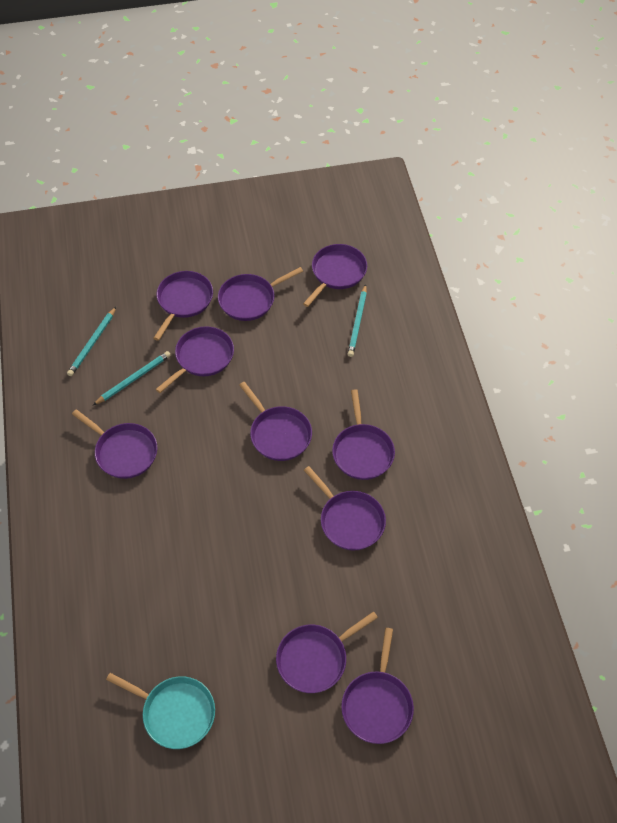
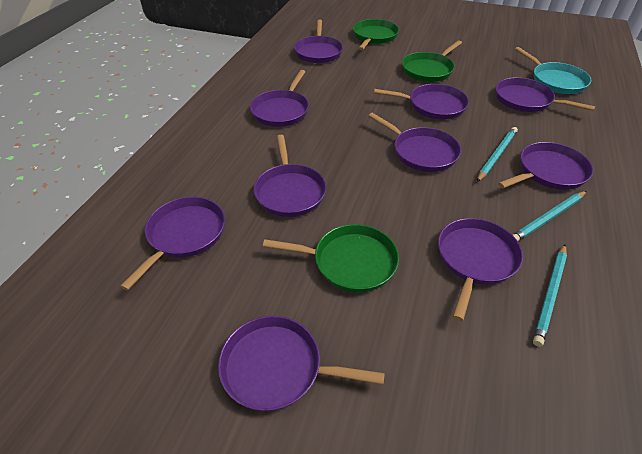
green pan: none = 0 -> [263,224,399,292] [353,19,399,50] [402,40,462,82] = 3

